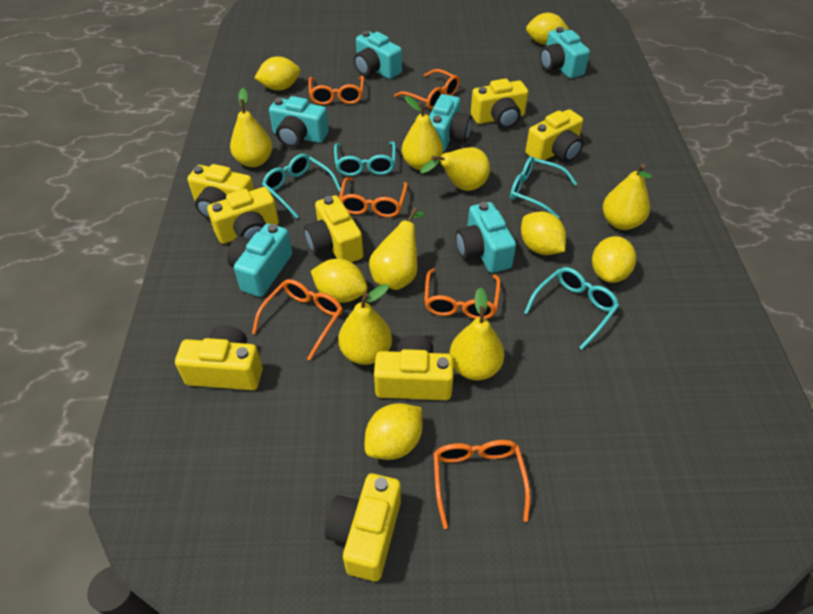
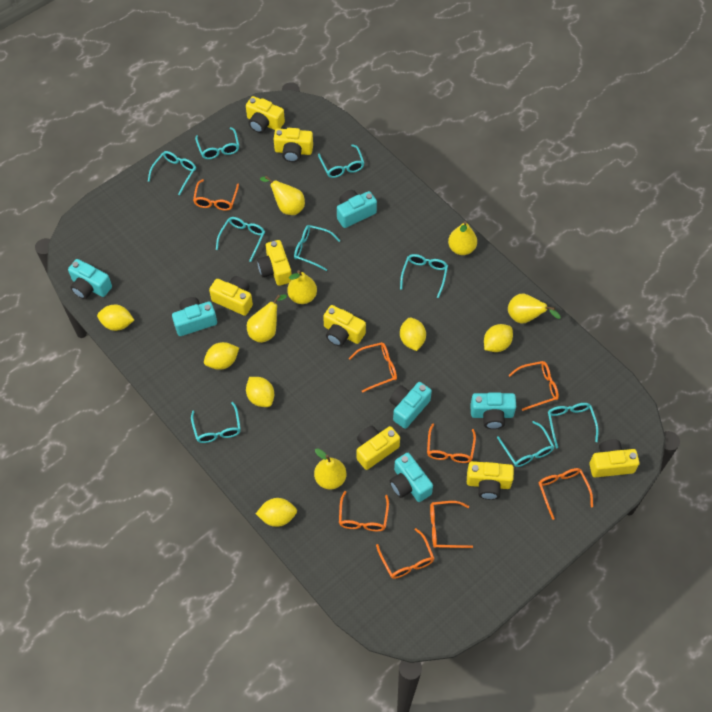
orange glasses: [252,279,343,361] [308,75,364,105] [339,177,408,217] [394,69,460,109] [424,268,501,319] [434,440,531,529] = 6 -> [193,179,239,211] [339,491,389,531] [349,342,397,393] [376,528,434,579] [427,424,476,463] [430,501,473,548] [508,361,559,411] [539,468,593,520] = 8
turquoise glasses: [262,154,341,219] [334,141,396,176] [510,156,577,218] [524,267,619,350] = 4 -> [148,151,196,195] [191,402,241,443] [195,127,239,159] [216,217,265,262] [294,225,340,271] [318,144,364,178] [400,254,448,298] [497,421,554,467] [548,403,599,448] = 9
yellow pear: [230,88,273,167] [338,284,392,365] [369,208,425,290] [402,96,443,170] [420,147,490,191] [449,287,504,380] [603,164,652,230] = 7 -> [247,294,287,343] [260,176,305,215] [287,270,317,304] [314,448,346,490] [448,221,477,255] [508,294,561,324] = 6

